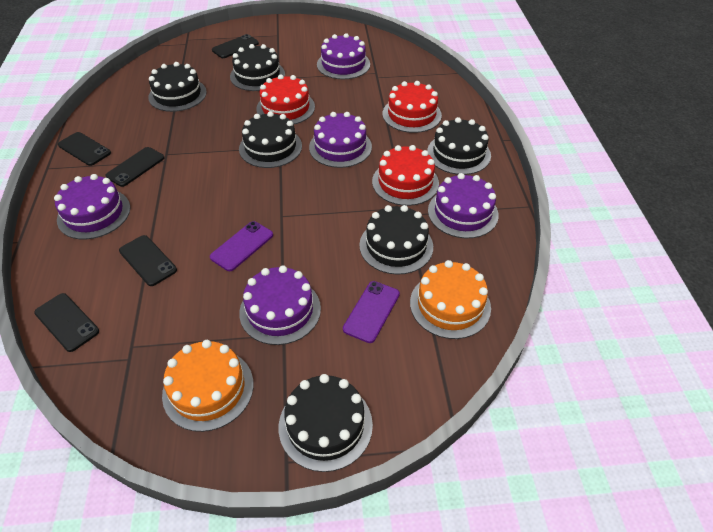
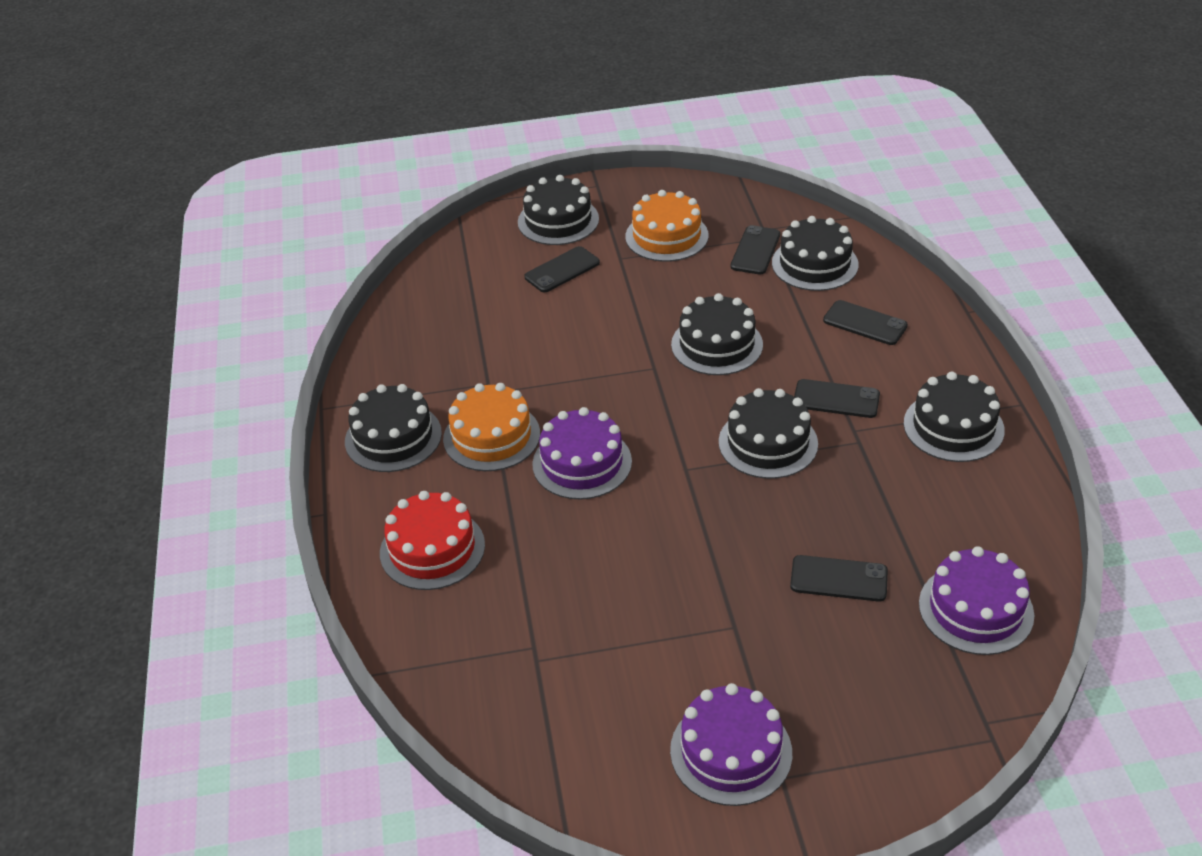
purple cake: [54,174,130,239] [239,265,321,345] [309,112,372,168] [317,33,370,79] [428,173,499,238] = 5 -> [532,407,632,500] [670,683,792,806] [919,546,1034,655] = 3
purple phone: [210,221,273,271] [343,281,400,343] = 2 -> none = 0
red cake: [256,74,315,125] [372,145,439,206] [382,81,442,133] = 3 -> [380,491,485,590] = 1

